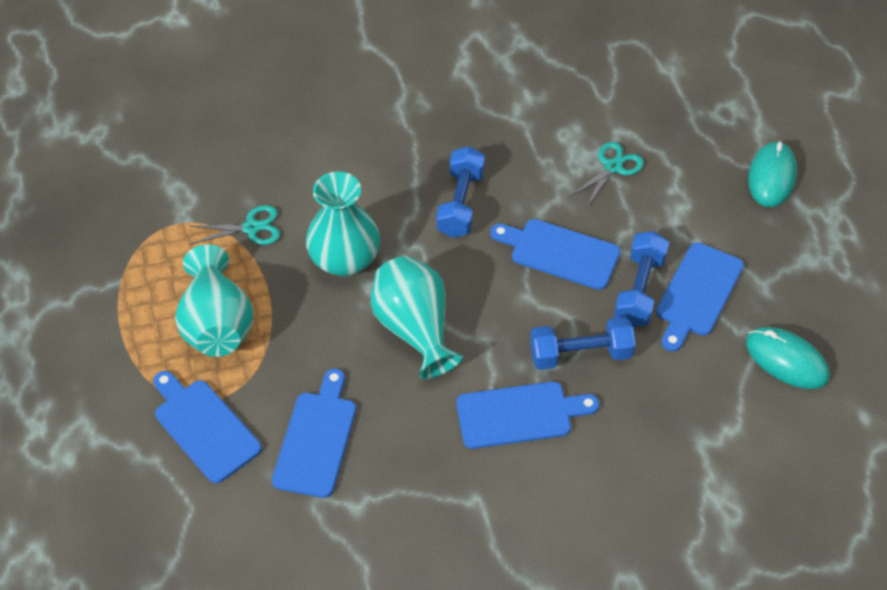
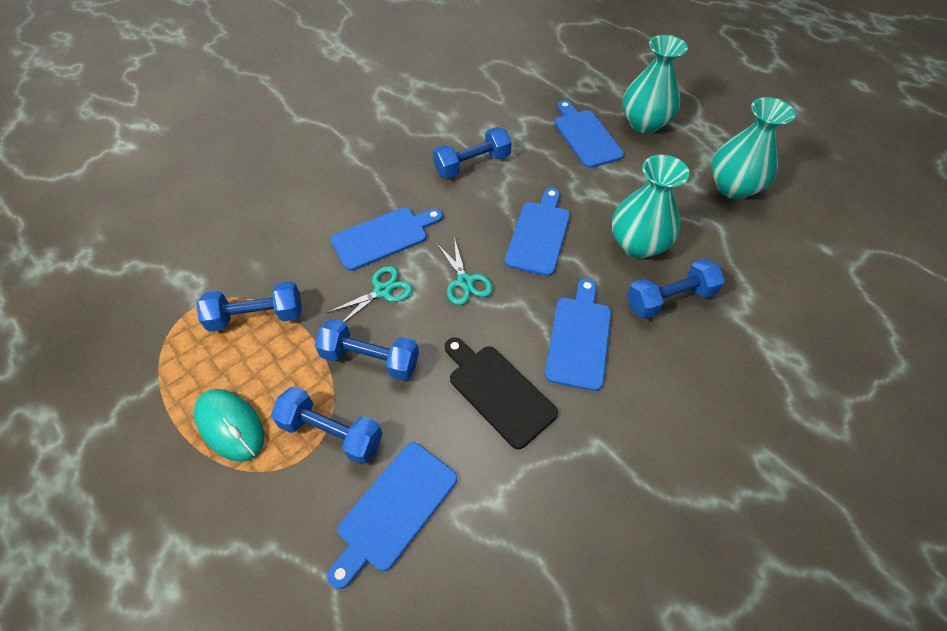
black cutting board: none = 0 -> [445,337,558,449] = 1
blue dumbbell: [436,146,485,238] [530,317,636,370] [614,231,669,327] = 3 -> [196,281,302,332] [271,386,383,465] [315,319,419,381] [433,127,512,178] [627,259,725,319] = 5
turquoise mouse: [746,327,830,389] [748,141,797,207] = 2 -> [194,389,264,462] = 1

